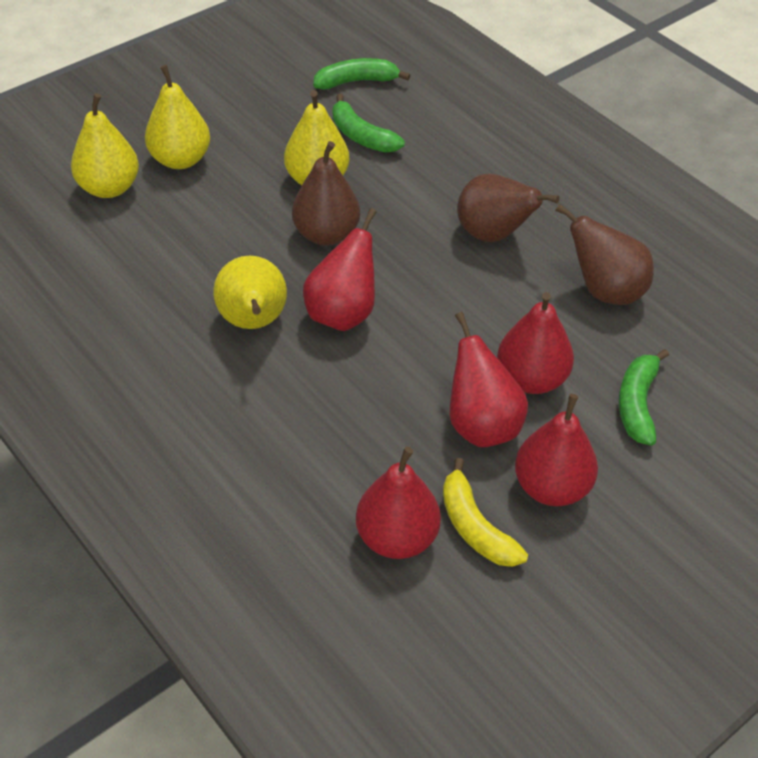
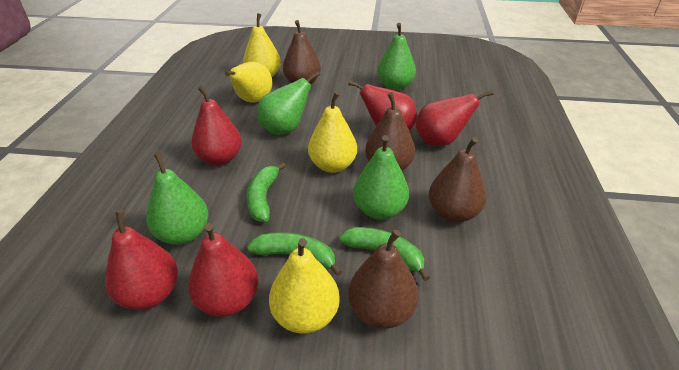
brown pear: [292,141,360,246] [457,173,560,242] [555,204,654,305] = 3 -> [283,20,321,84] [348,229,419,329] [365,92,415,171] [429,137,487,222] = 4
green pear: none = 0 -> [146,153,208,245] [257,71,320,135] [353,135,409,220] [377,23,416,90] = 4
yellow banana: [443,458,528,567] = 1 -> none = 0

